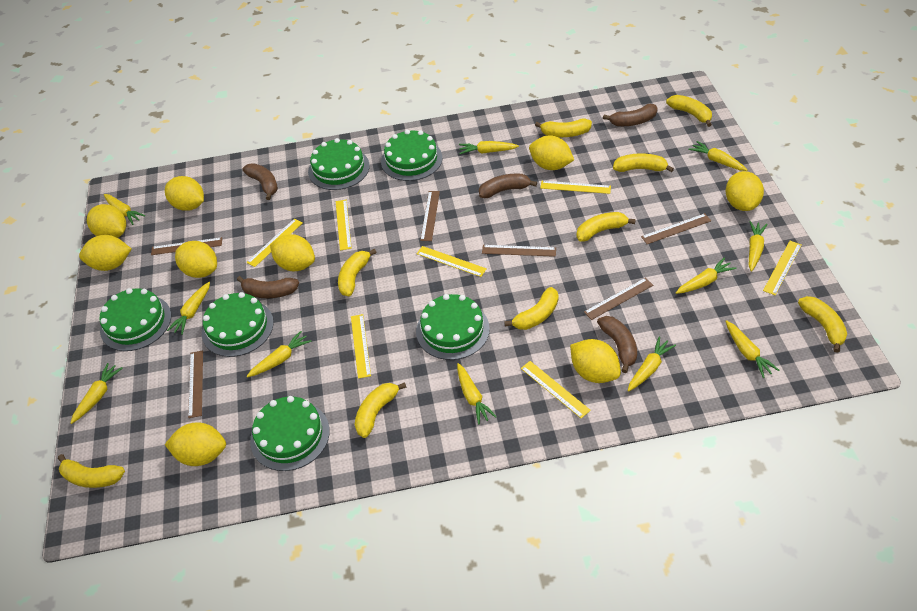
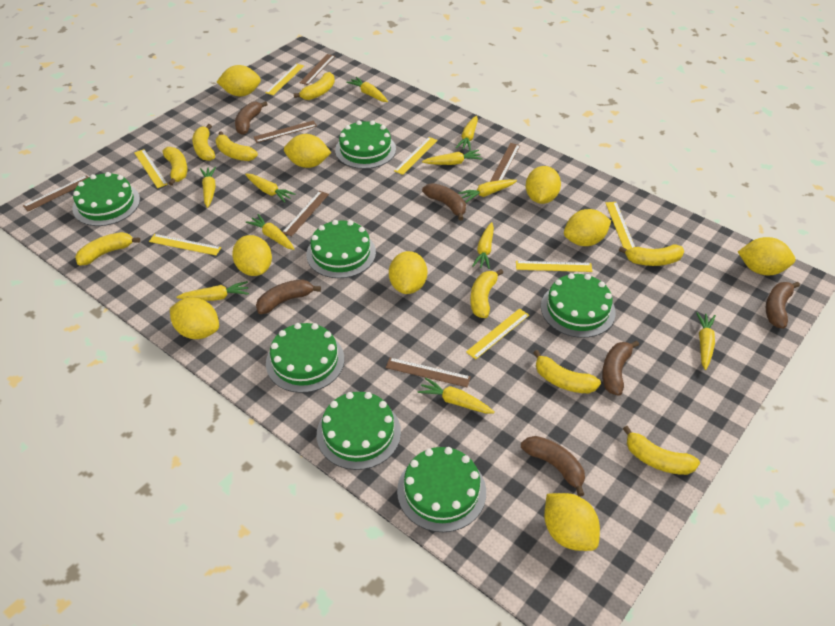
brown banana: [237,276,299,298] [242,163,278,200] [479,173,537,198] [597,316,637,373] [603,104,658,126] = 5 -> [235,101,268,135] [256,279,321,314] [422,183,466,221] [521,436,585,497] [602,341,639,396] [766,282,800,329] = 6
green cake: [99,288,171,351] [202,292,274,357] [250,396,330,471] [308,138,370,190] [381,130,443,181] [416,294,490,360] = 6 -> [72,172,140,226] [266,323,344,393] [306,220,376,278] [317,392,401,470] [335,120,396,169] [397,447,486,532] [541,273,616,338] = 7

